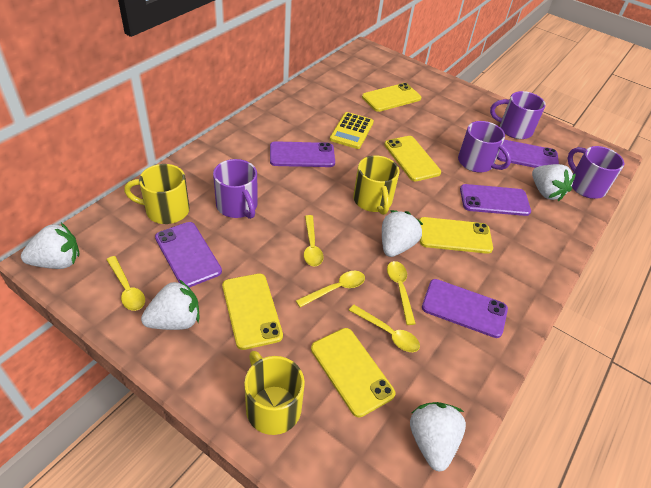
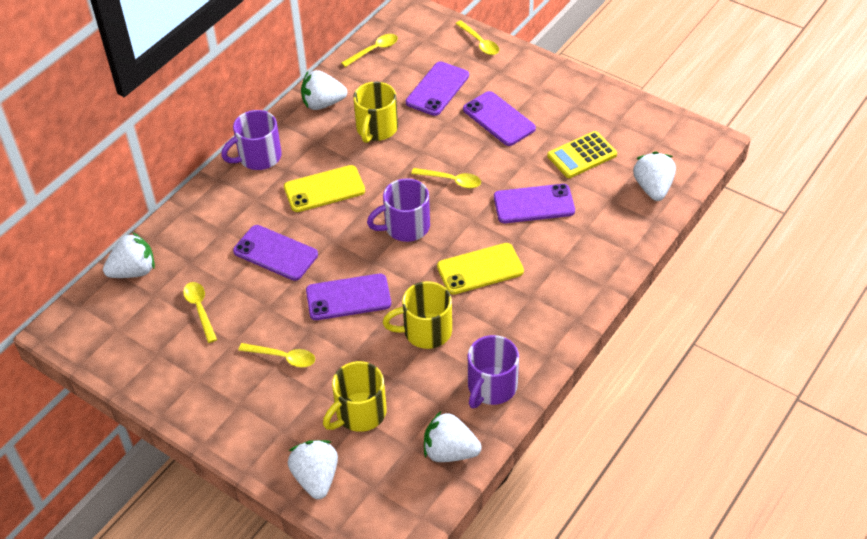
purple mug: [213,159,258,219] [458,121,511,173] [490,91,546,139] [568,146,624,199] = 4 -> [221,110,282,170] [367,178,430,242] [468,335,519,409] = 3
yellow phone: [222,273,283,350] [311,328,395,417] [362,83,421,112] [384,136,441,181] [419,217,493,254] = 5 -> [284,165,365,212] [437,243,524,295] = 2

